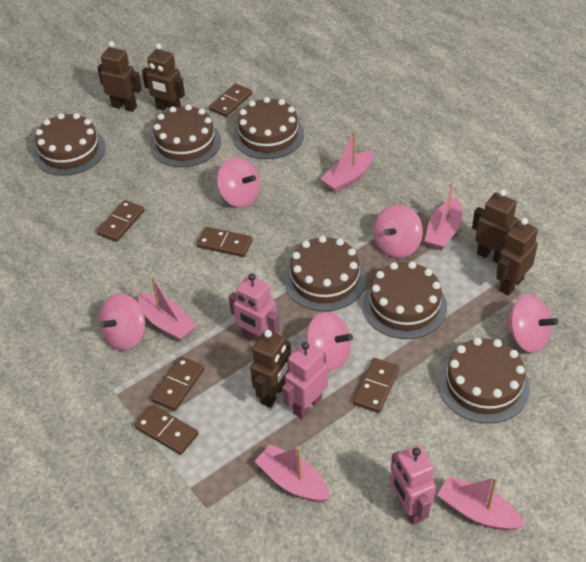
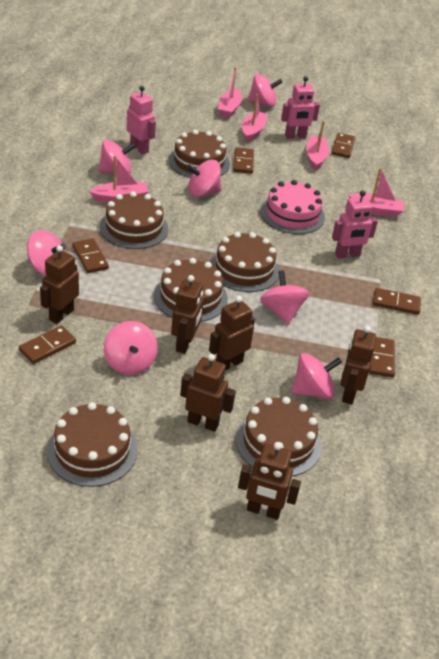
brown robot: [97,41,142,112] [142,43,185,111] [250,330,291,408] [472,189,518,264] [496,218,538,296] = 5 -> [40,245,79,324] [171,275,203,354] [180,354,236,432] [209,296,255,371] [238,442,301,520] [340,326,376,404] = 6
pink cake: none = 0 -> [260,180,325,234] = 1
pink spinning top: [99,294,145,351] [217,157,260,207] [306,312,353,370] [373,205,423,258] [505,294,558,353] = 5 -> [27,230,67,276] [98,140,136,174] [104,321,158,375] [187,160,221,197] [248,74,283,107] [260,270,309,324] [292,353,342,399] = 7

